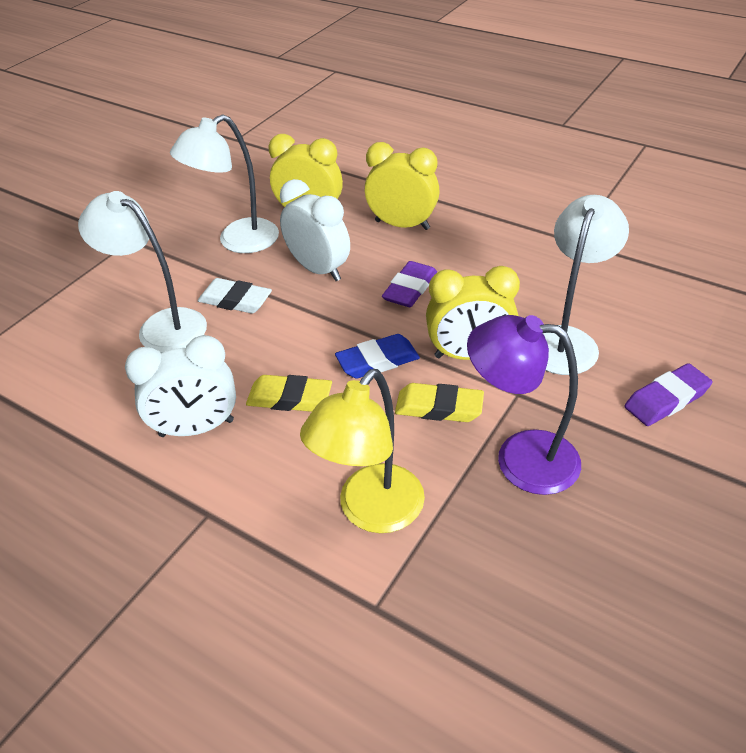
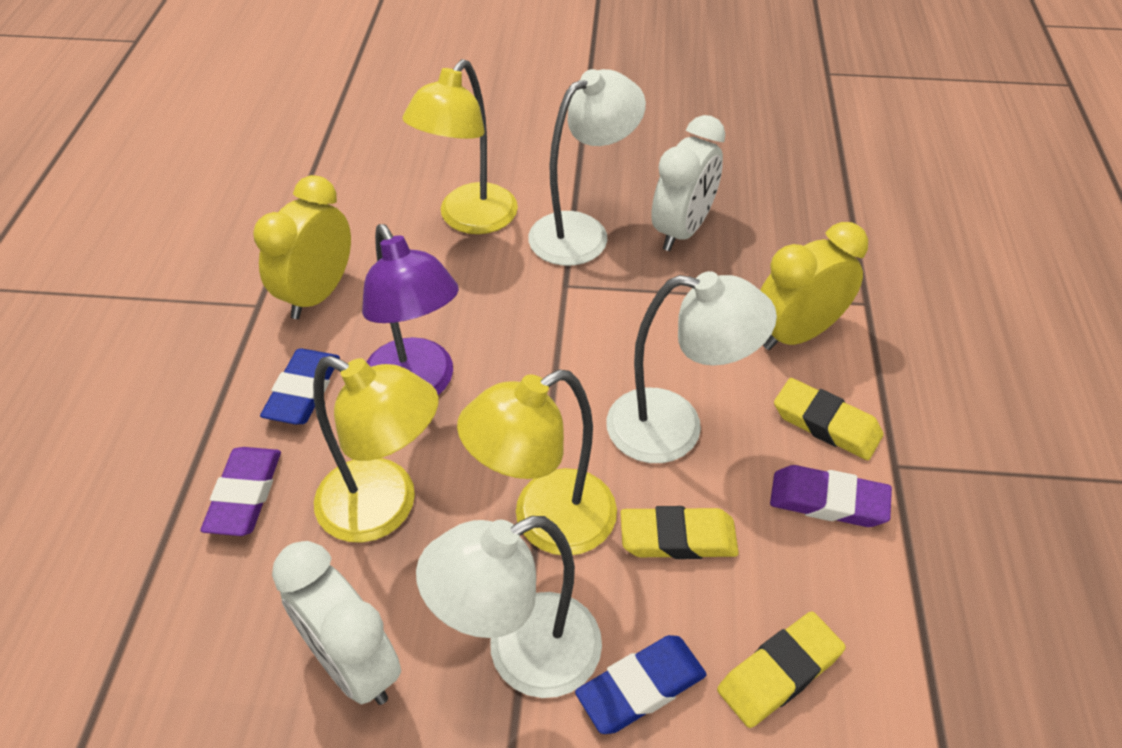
blue eraser: [335,334,420,379] = 1 -> [260,349,340,424] [575,635,707,734] = 2
white eraser: [198,278,272,314] = 1 -> none = 0
yellow clock: [268,134,343,207] [365,142,440,230] [426,266,520,360] = 3 -> [253,175,351,319] [760,222,868,350] = 2
yellow eraser: [246,375,332,412] [395,383,484,422] = 2 -> [621,506,739,559] [717,611,846,728] [774,378,883,460] = 3
yellow lamp: [300,369,425,533] = 1 -> [313,356,439,543] [402,59,518,234] [457,370,617,555] = 3

